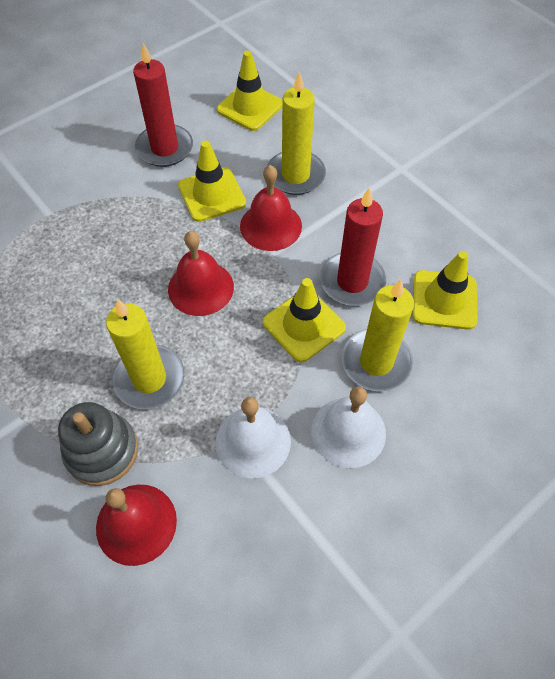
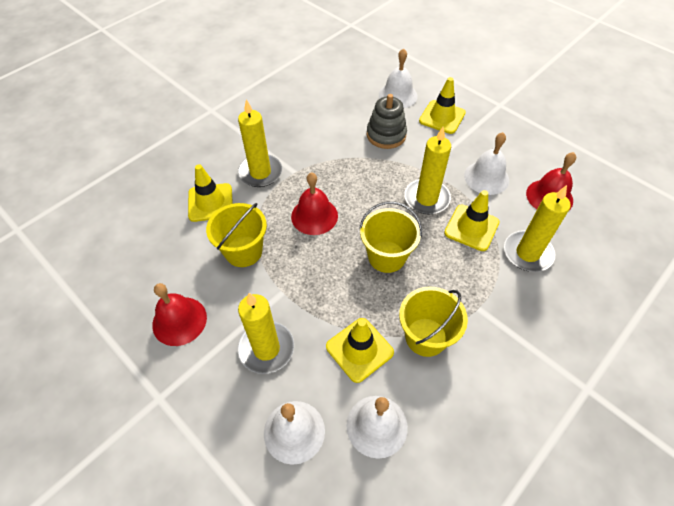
red candle: [133,43,193,167] [320,187,386,306] = 2 -> none = 0
white bell: [216,397,291,478] [311,387,386,468] = 2 -> [264,401,325,465] [347,396,408,459] [379,48,418,108] [464,132,509,195] = 4
yellow bucket: none = 0 -> [206,203,267,267] [359,201,422,273] [399,287,468,357] = 3
yellow candle: [106,299,185,409] [267,71,326,195] [342,279,414,391] = 3 -> [238,99,282,187] [238,293,294,374] [404,127,451,214] [504,185,571,272] = 4

